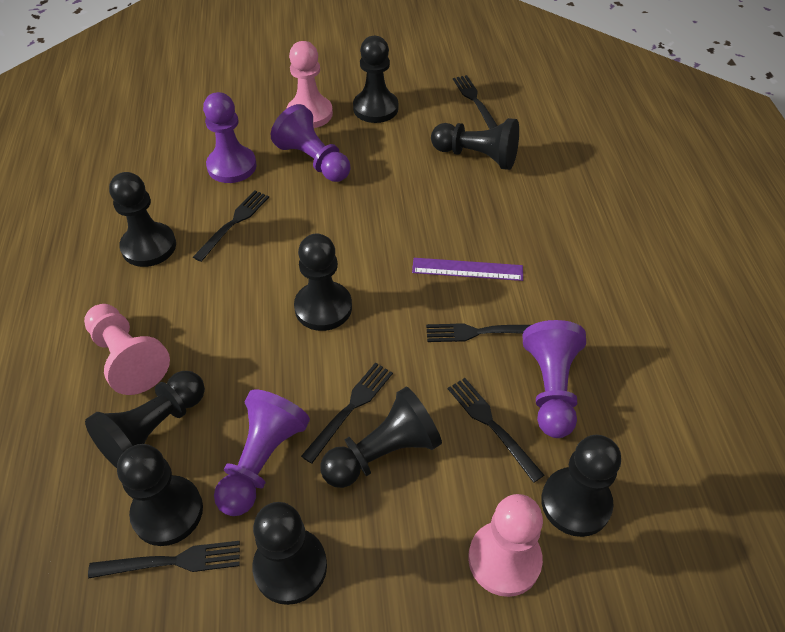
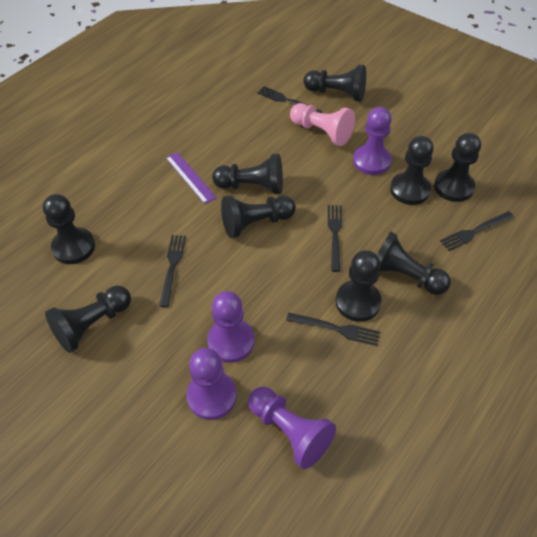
black fork: [88,541,240,579] [193,190,269,262] [301,363,393,464] [426,323,530,342] [448,378,544,483] [453,75,498,129] = 6 -> [159,235,186,307] [257,86,322,113] [286,313,380,346] [328,205,342,272] [440,211,514,251] = 5
pink pawn: [84,304,170,395] [286,41,333,128] [468,494,543,597] = 3 -> [290,103,355,146] = 1

